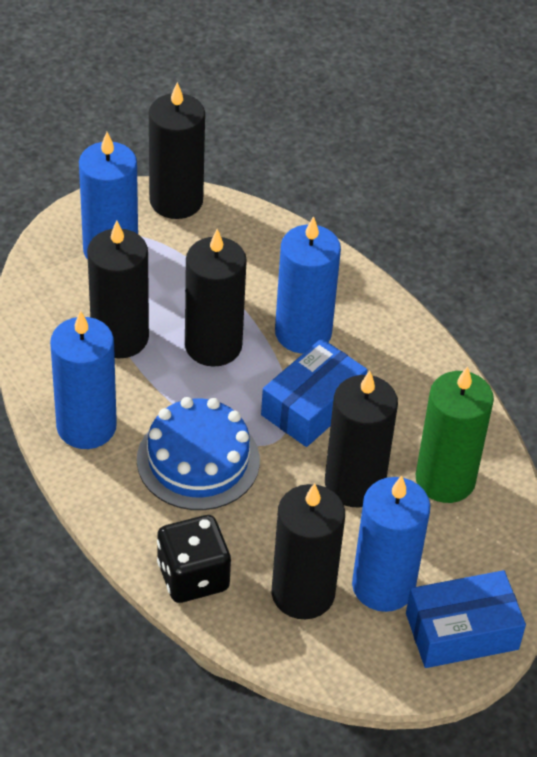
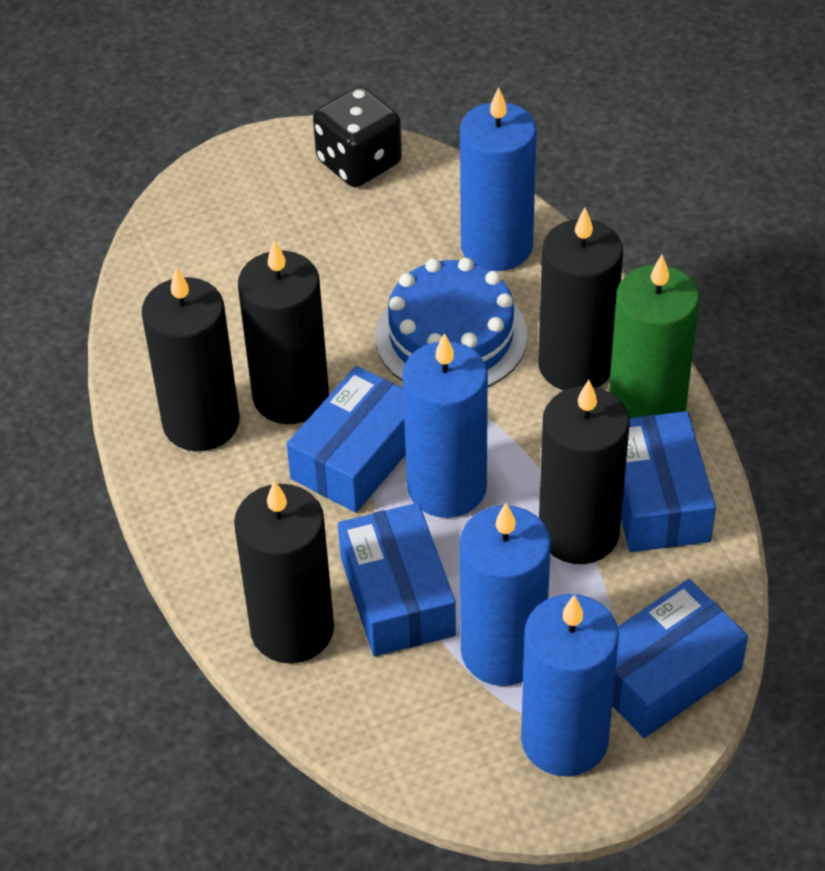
blue box: [261,338,367,447] [406,570,526,668] = 2 -> [287,366,406,513] [338,503,456,656] [612,579,748,738] [621,411,716,552] = 4

